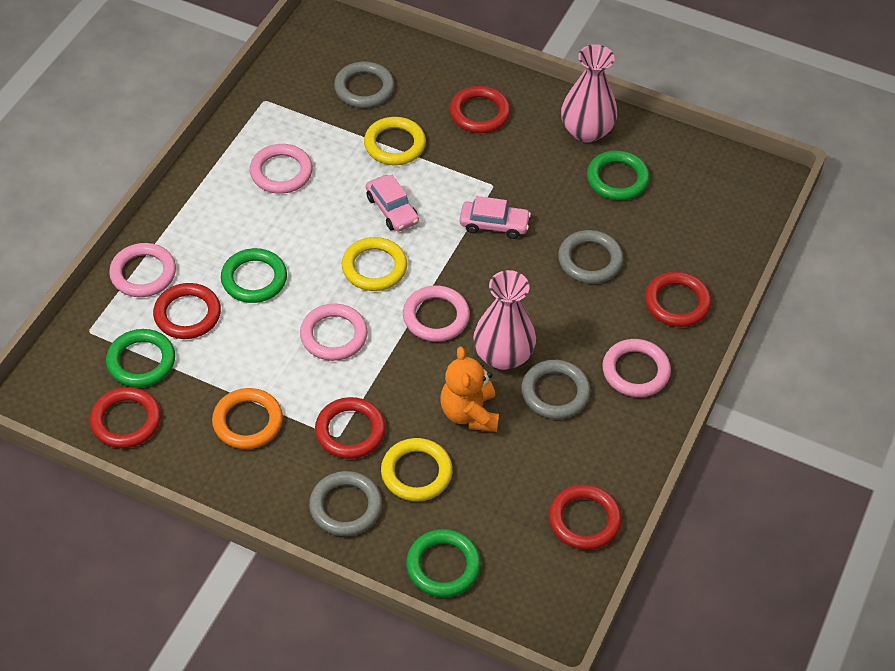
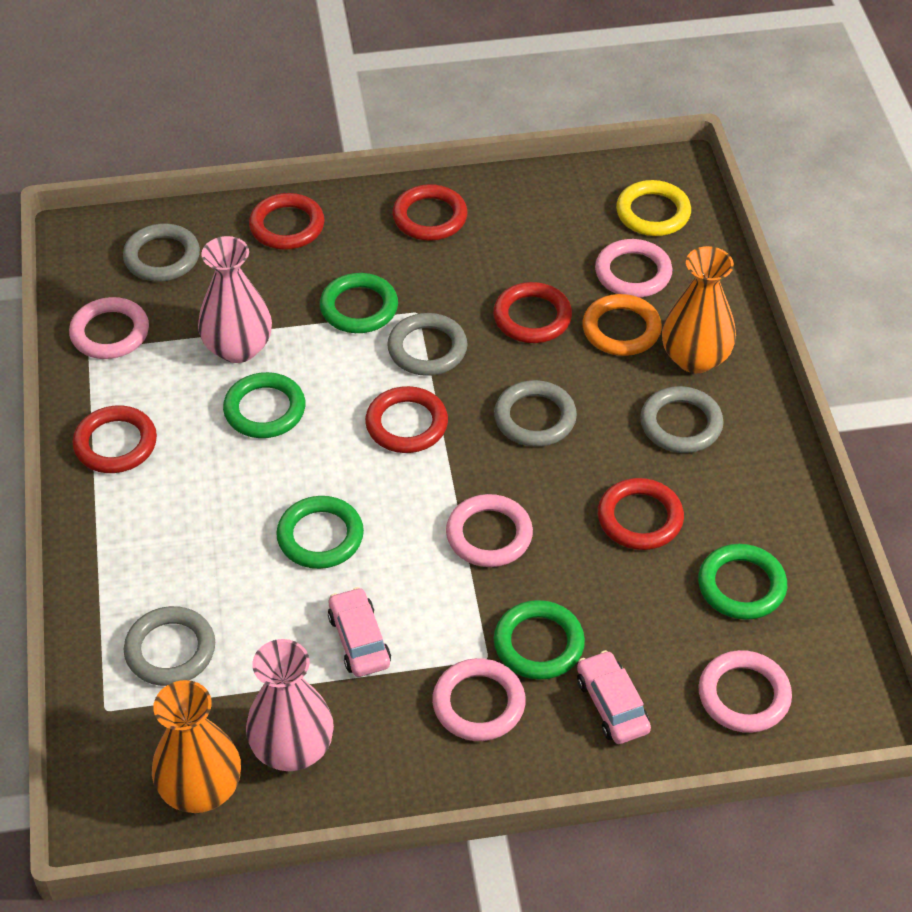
green ring: [106,329,175,387] [221,248,287,303] [406,529,481,597] [587,151,650,200] = 4 -> [223,372,305,438] [276,496,364,569] [320,273,398,333] [494,600,585,680] [698,544,787,620] = 5
grey ring: [309,471,382,536] [334,61,394,108] [521,360,591,419] [558,230,623,283] = 4 -> [123,223,200,281] [124,606,215,686] [387,313,468,376] [494,380,577,447] [640,386,724,453] = 5
orange teddy bear: [441,347,499,432] = 1 -> none = 0
orange vase: none = 0 -> [152,680,241,813] [662,246,736,373] = 2
yellow ring: [342,237,407,291] [364,117,426,165] [381,438,453,501] = 3 -> [616,180,691,236] = 1

